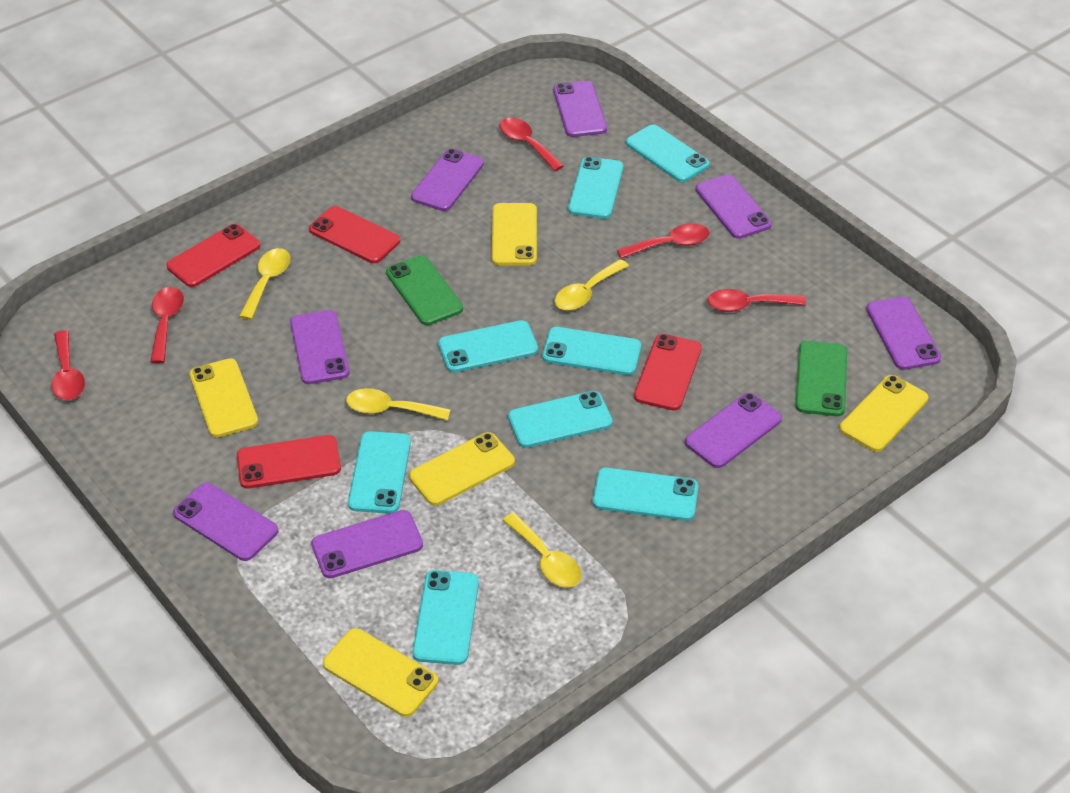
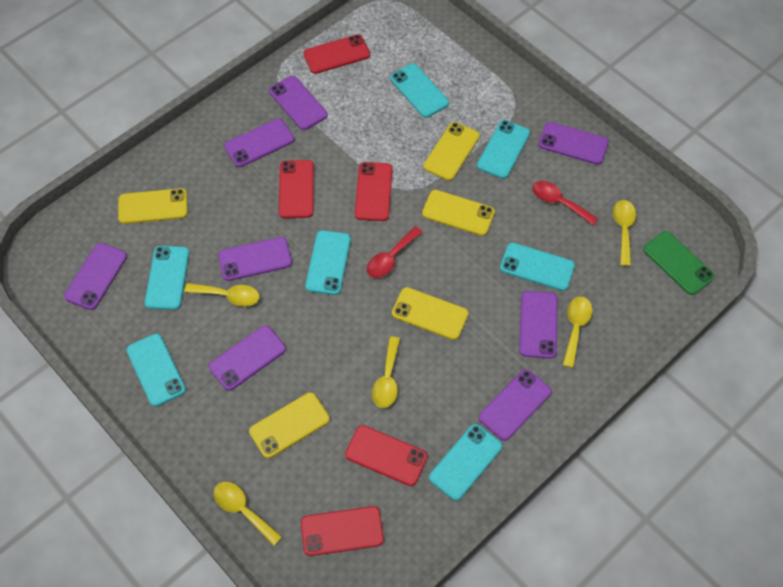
green phone: [386,255,463,325] [795,341,847,416] = 2 -> [643,231,715,295] = 1
red phone: [166,224,260,287] [237,435,341,489] [309,206,400,263] [634,334,702,411] = 4 -> [279,160,314,218] [301,506,384,556] [303,34,370,74] [345,425,428,486] [355,162,393,221] = 5
red spoon: [52,330,85,400] [150,287,184,363] [500,118,564,171] [617,224,709,259] [707,289,806,312] = 5 -> [367,226,423,278] [532,181,598,225] = 2
turquoise phone: [348,431,411,514] [412,570,479,665] [438,320,538,373] [508,391,613,448] [542,327,641,375] [568,157,624,219] [593,468,698,521] [626,124,710,182] = 8 -> [126,334,186,407] [145,246,190,310] [305,230,351,295] [390,64,449,118] [429,424,503,501] [477,120,530,179] [500,243,575,291] = 7
yellow spoon: [239,248,290,320] [346,388,450,421] [503,513,581,588] [554,259,629,311] = 4 -> [184,283,260,307] [213,482,282,546] [372,337,400,408] [563,297,593,368] [613,200,636,266] = 5

